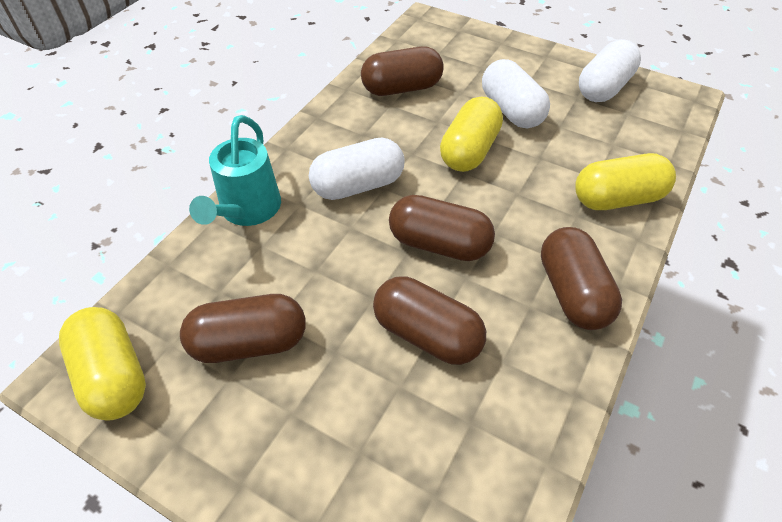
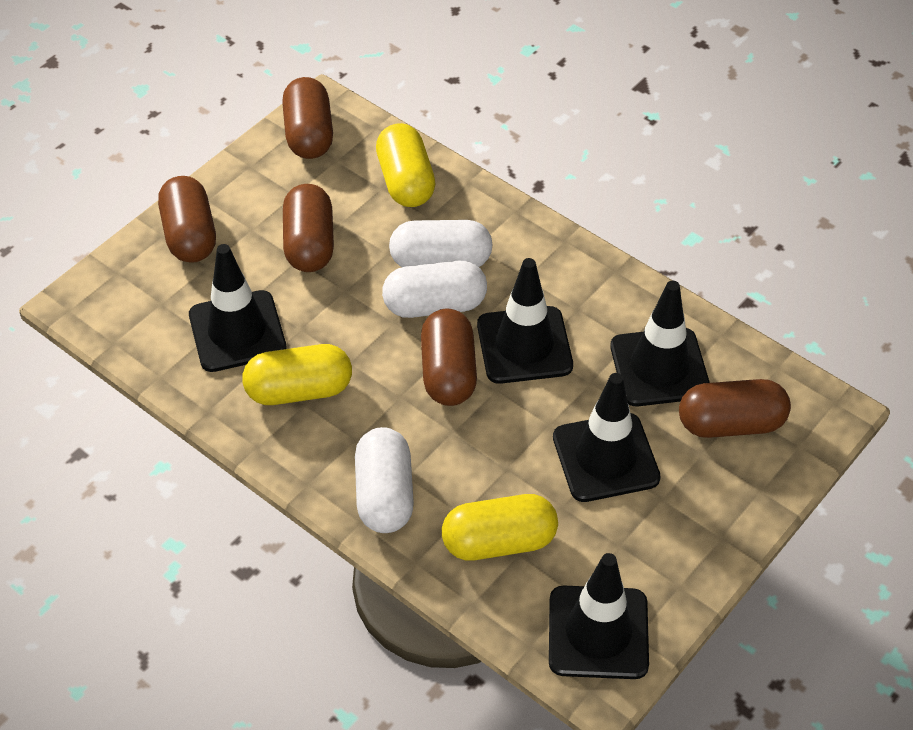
black traffic cone: none = 0 -> [189,244,286,372] [477,258,573,384] [549,553,649,679] [553,373,661,502] [610,281,710,406] = 5
turquoise watering can: [189,115,281,226] = 1 -> none = 0

